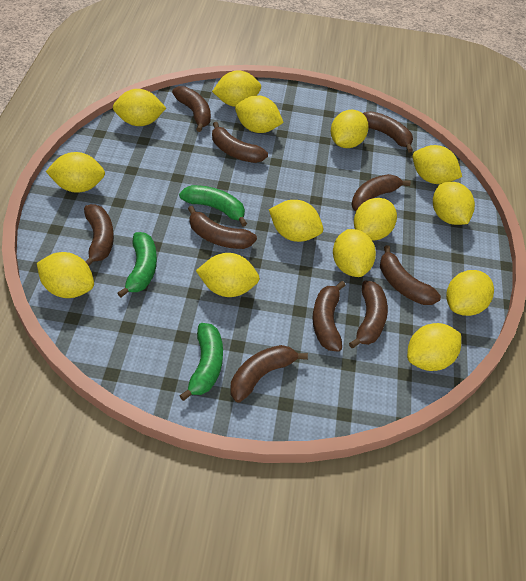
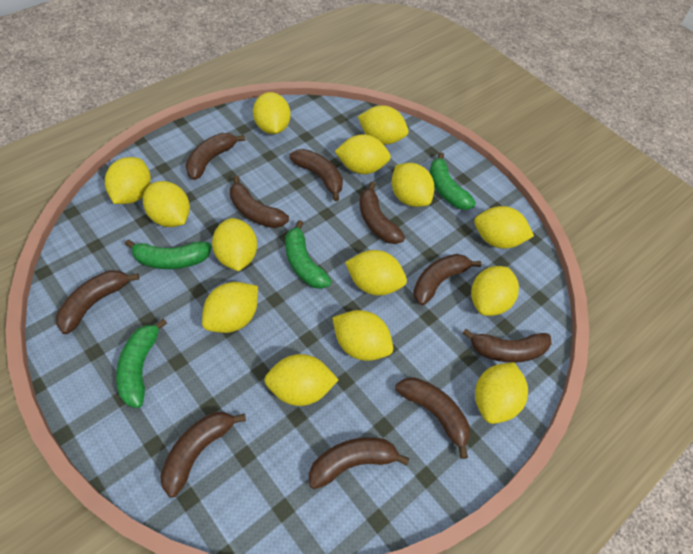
green banana: [117,232,157,297] [179,185,247,226] [179,323,223,401] = 3 -> [116,318,167,408] [125,239,212,269] [285,220,332,289] [430,152,476,210] = 4

